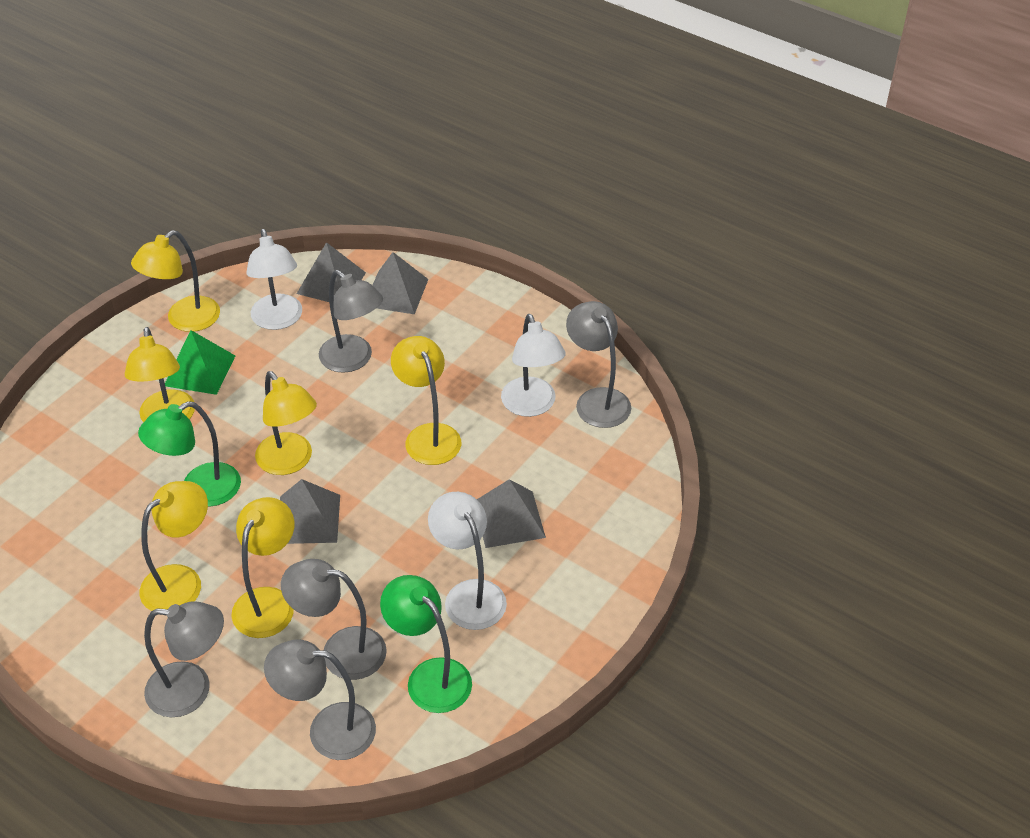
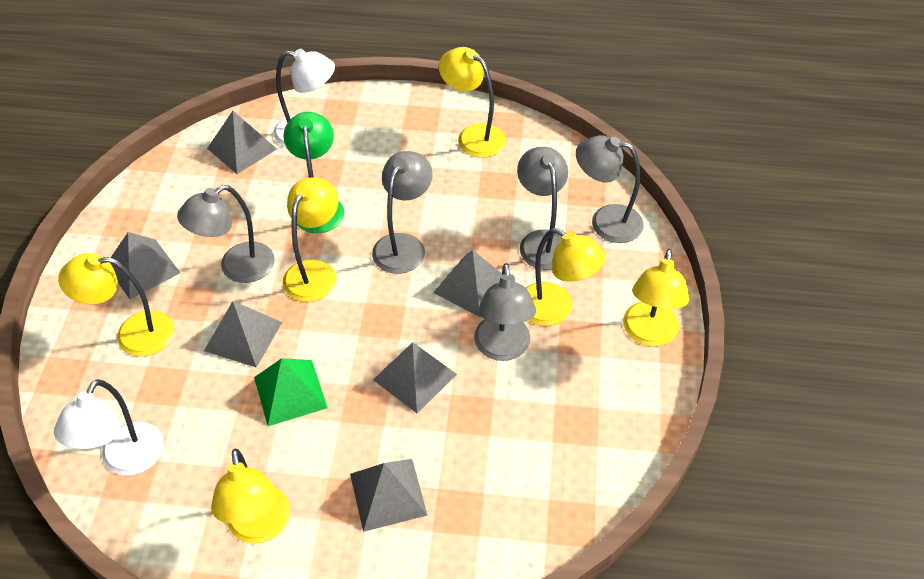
green lamp: [138,401,241,507] [380,575,472,713] = 2 -> [283,112,344,233] = 1
grey pyramid: [280,479,340,544] [297,242,366,302] [372,252,428,314] [477,479,546,548] = 4 -> [110,232,180,299] [204,301,282,368] [207,111,277,174] [350,459,428,532] [373,342,457,413] [433,250,502,318] = 6
white lamp: [246,229,302,330] [428,492,507,630] [501,314,566,417] = 3 -> [54,379,164,476] [273,49,335,147] = 2

